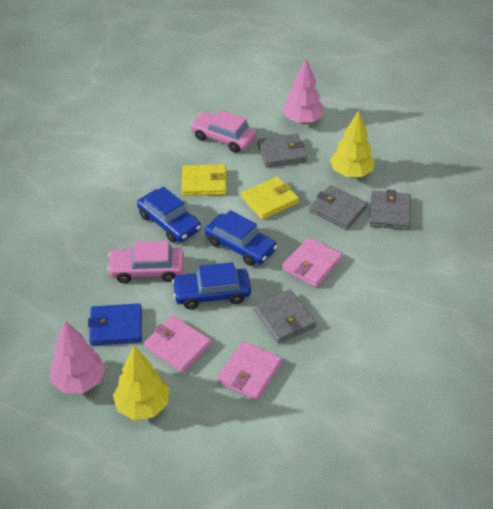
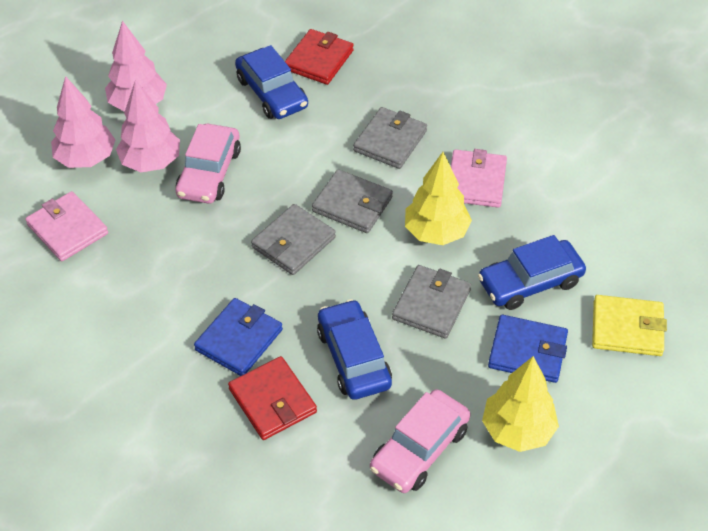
blue wallet: [88,303,142,346] = 1 -> [194,298,283,376] [488,315,568,383] = 2
pink tree: [50,320,105,393] [282,58,324,124] = 2 -> [51,76,115,168] [105,21,167,112] [116,80,180,172] = 3
pink wallet: [144,316,211,373] [217,341,282,401] [282,237,342,287] = 3 -> [25,191,108,261] [451,149,507,208] = 2
red wallet: none = 0 -> [228,356,317,440] [285,29,354,85] = 2
yellow wallet: [182,165,227,196] [241,177,299,220] = 2 -> [592,295,667,356] = 1

